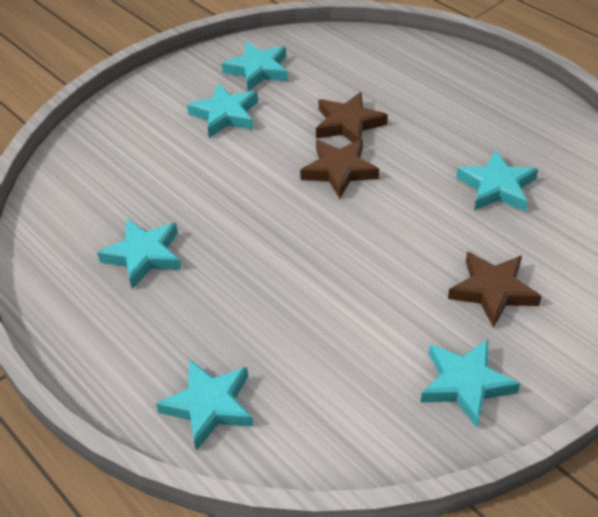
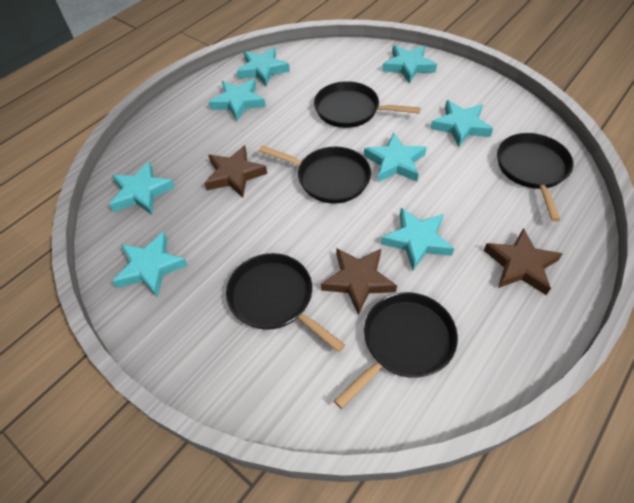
black pan: none = 0 -> [226,253,345,352] [259,146,371,204] [314,81,421,128] [334,292,458,409] [497,133,573,221] = 5
turquoise star: [97,219,182,289] [156,360,254,451] [187,84,258,138] [222,42,288,91] [421,339,520,428] [456,150,538,212] = 6 -> [109,162,175,215] [112,232,188,298] [209,79,266,121] [237,47,290,86] [364,133,427,182] [381,208,454,270] [382,45,437,84] [430,100,493,148] = 8

